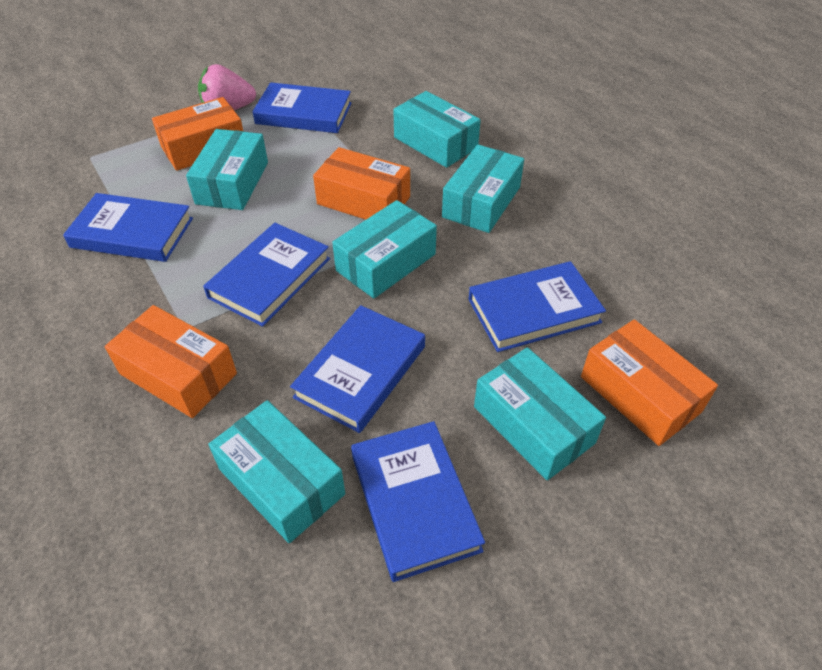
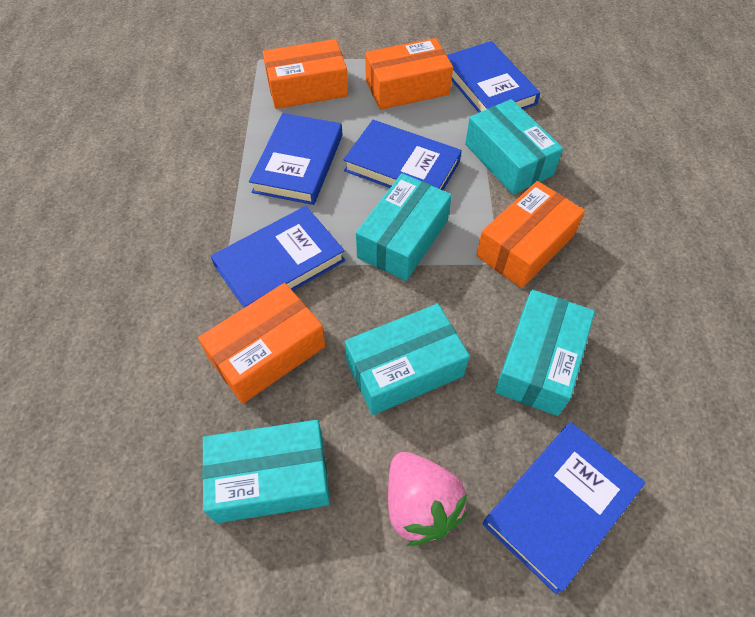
blue book: [63,193,193,262] [203,223,330,327] [252,82,352,133] [290,305,425,433] [351,421,485,582] [469,261,606,352] = 6 -> [211,206,345,308] [249,113,342,205] [343,120,462,190] [447,41,540,113] [483,422,646,594] = 5
turquoise box: [186,129,268,210] [208,400,345,543] [332,200,437,299] [393,91,481,168] [442,144,524,233] [474,347,606,480] = 6 -> [202,420,330,523] [345,304,470,415] [356,173,452,281] [465,99,563,195] [495,290,595,416] = 5

